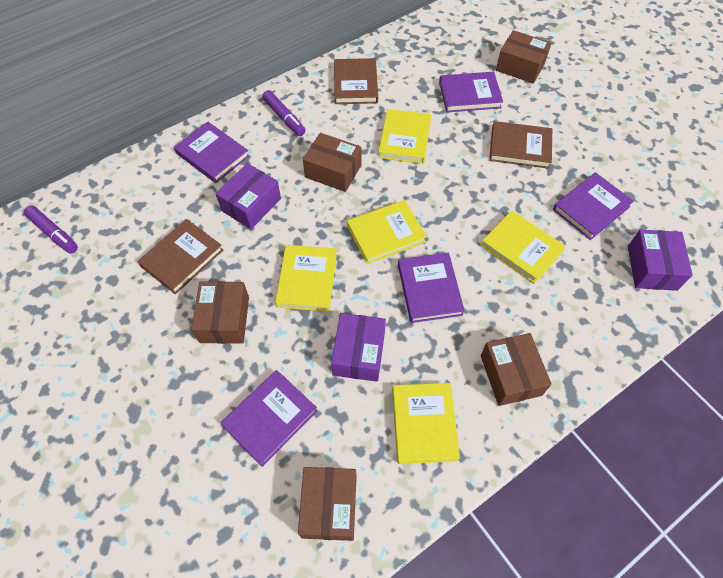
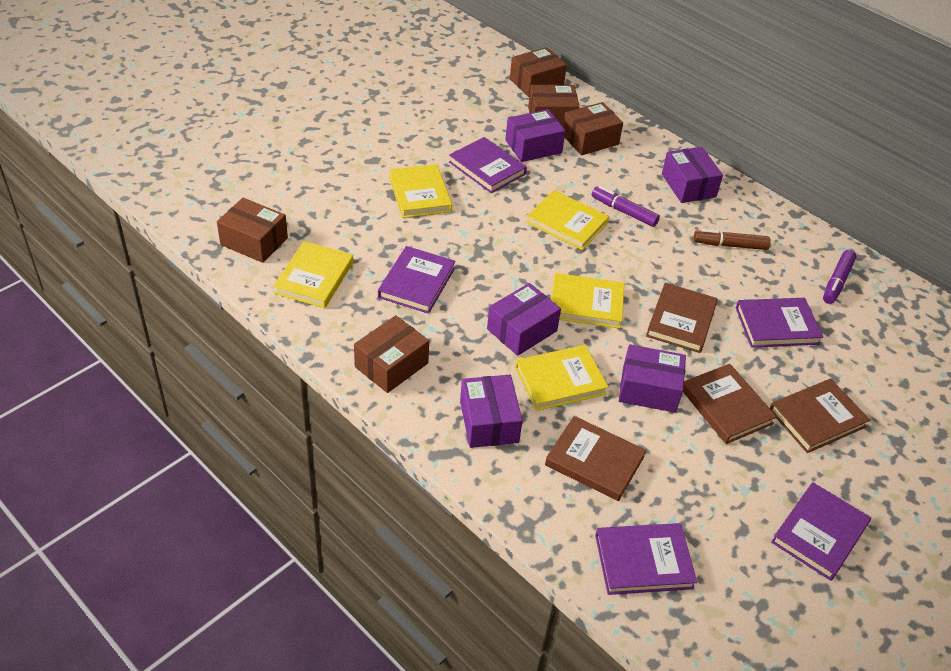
brown book: [137,219,223,294] [334,58,378,104] [489,121,552,169] = 3 -> [545,416,646,501] [646,283,718,353] [683,364,777,444] [770,379,870,453] = 4
brown marker: none = 0 -> [694,229,771,250] = 1
purple box: [216,163,281,229] [331,313,386,382] [628,230,693,291] = 3 -> [460,375,523,448] [487,283,561,356] [505,109,565,162] [619,344,686,413] [662,147,723,203] = 5

